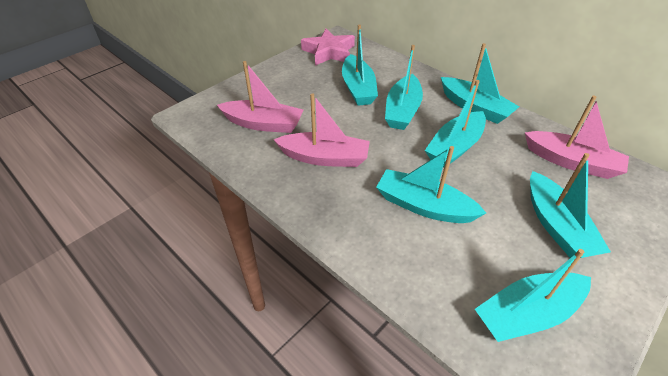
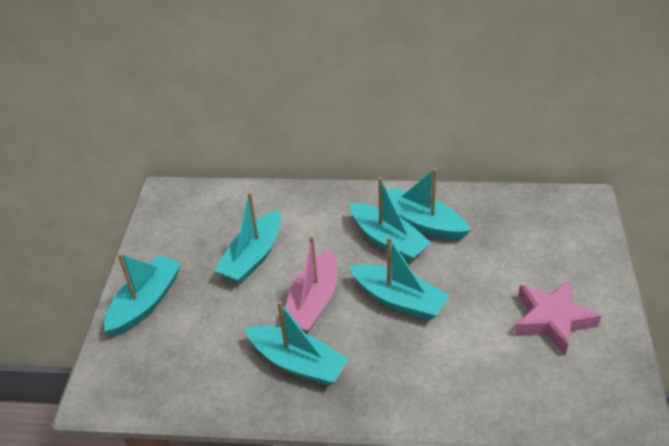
pink boat: [217,61,303,133] [273,94,370,167] [525,96,629,179] = 3 -> [285,236,337,333] = 1
turquoise boat: [342,25,378,106] [376,146,486,223] [385,45,423,130] [425,80,486,167] [441,43,519,124] [475,249,591,342] [530,153,611,258] = 7 -> [104,253,182,336] [215,192,281,284] [245,301,350,386] [350,177,432,263] [350,237,450,320] [388,168,471,240] = 6

